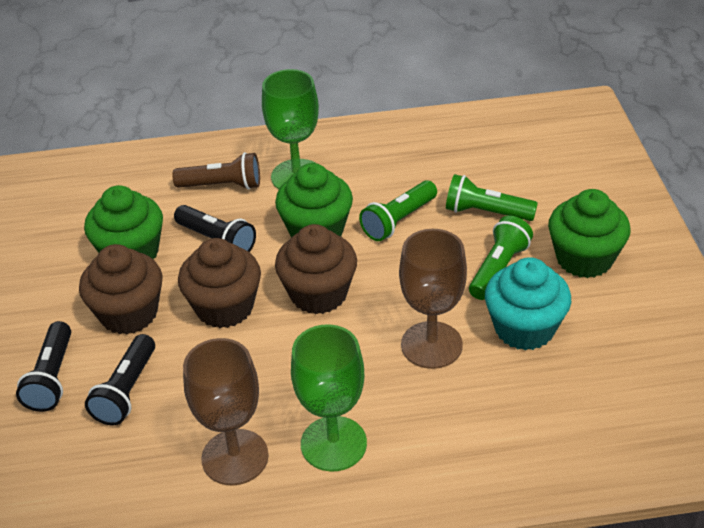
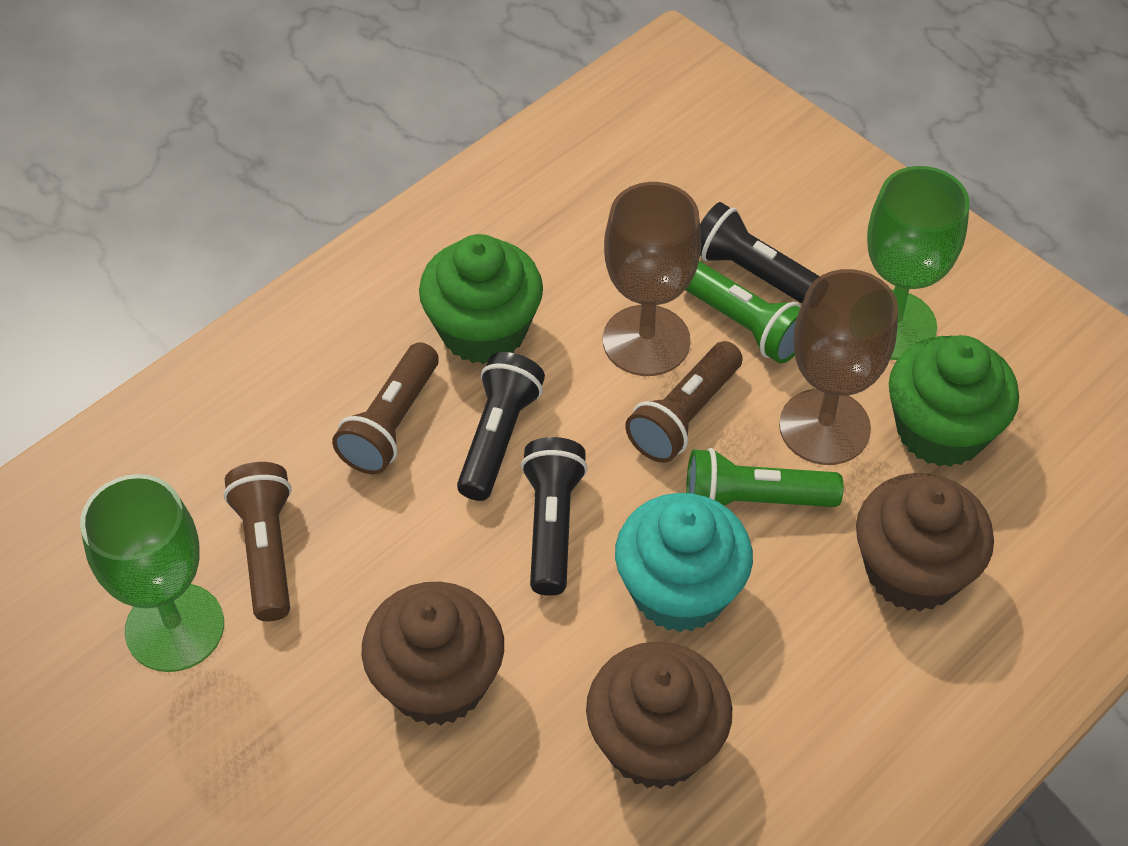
brown flashlight: [172,152,260,190] = 1 -> [223,462,292,621] [332,342,439,474] [625,341,743,463] = 3
green cupcake: [84,185,163,259] [275,163,353,238] [548,189,630,278] = 3 -> [419,234,543,364] [889,335,1019,467] = 2
green flashlight: [359,180,437,241] [446,174,538,221] [469,216,533,300] = 3 -> [686,261,801,364] [686,448,844,507] = 2

